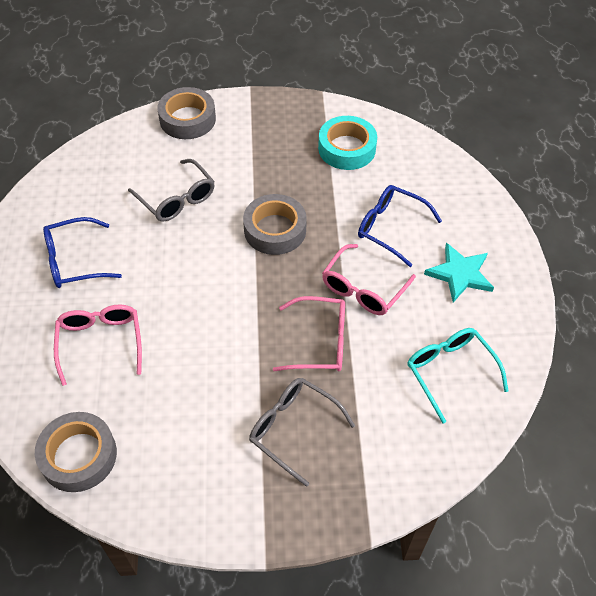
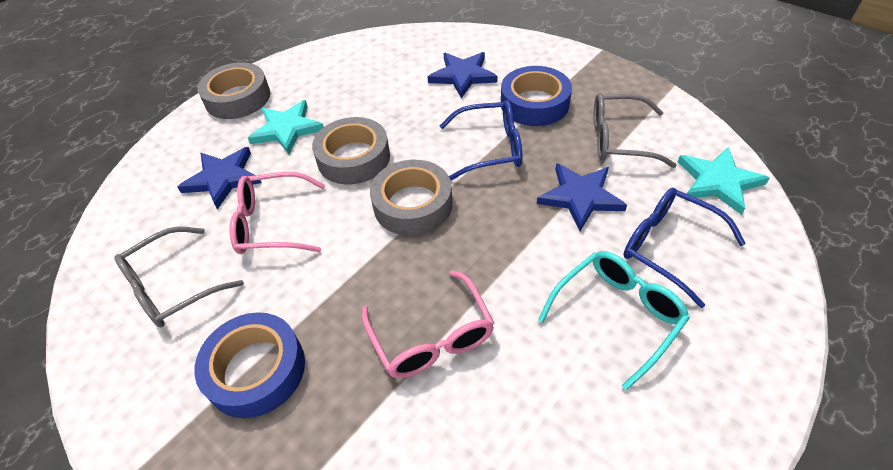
blue star: none = 0 -> [178,147,262,210] [428,52,497,98] [537,163,627,231] = 3
blue tape: none = 0 -> [194,312,305,418] [501,66,572,126] = 2
pink glasses: [54,304,142,386] [273,296,345,371] [322,244,416,315] = 3 -> [230,172,325,254] [362,270,494,378] = 2
turquoise star: [424,243,494,303] = 1 -> [248,100,324,154] [678,147,770,215] = 2
turquoise tape: [318,116,377,170] = 1 -> none = 0

